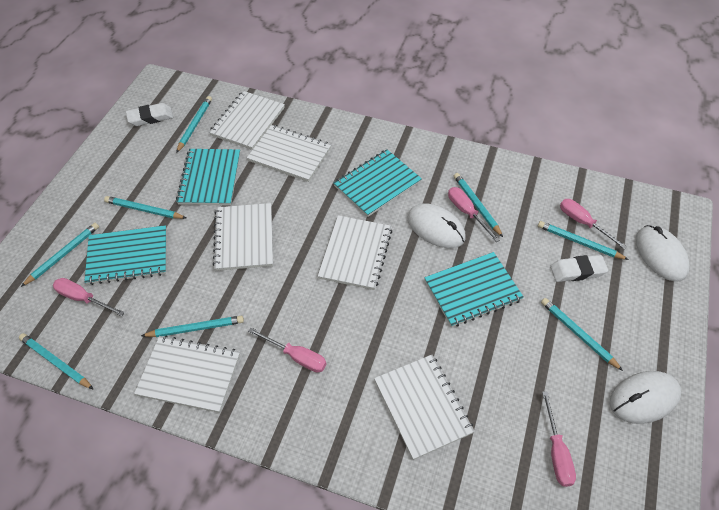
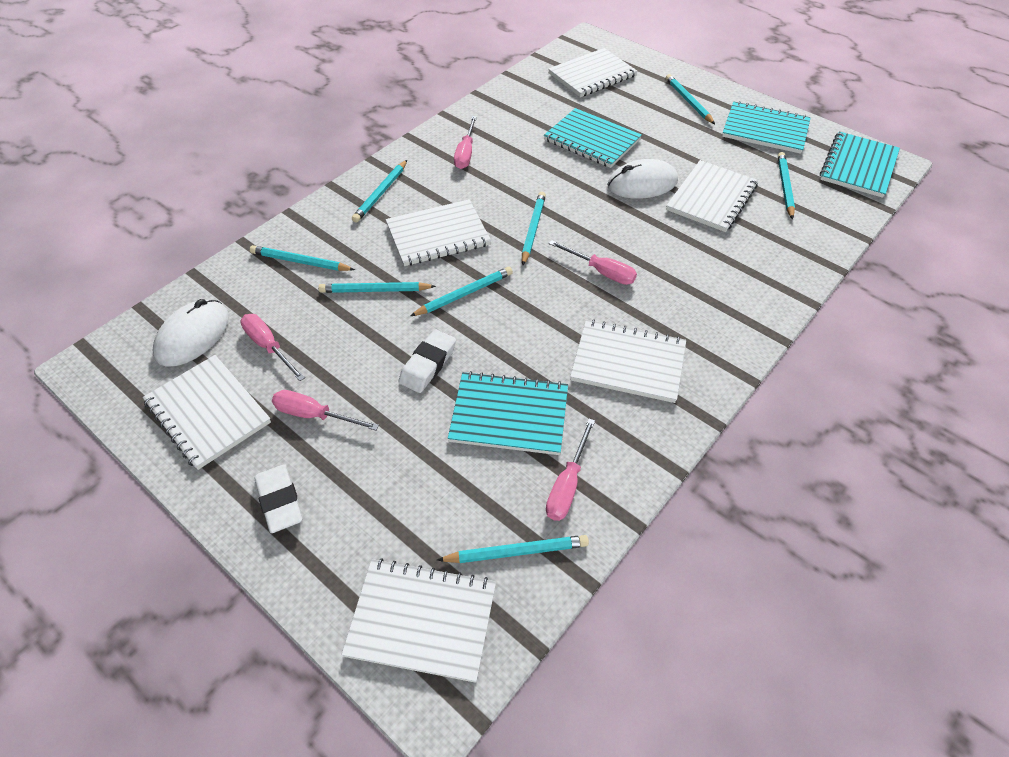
white mouse: [407,203,466,248] [610,371,681,424] [636,225,690,282] = 3 -> [153,299,229,367] [607,159,678,199] = 2

